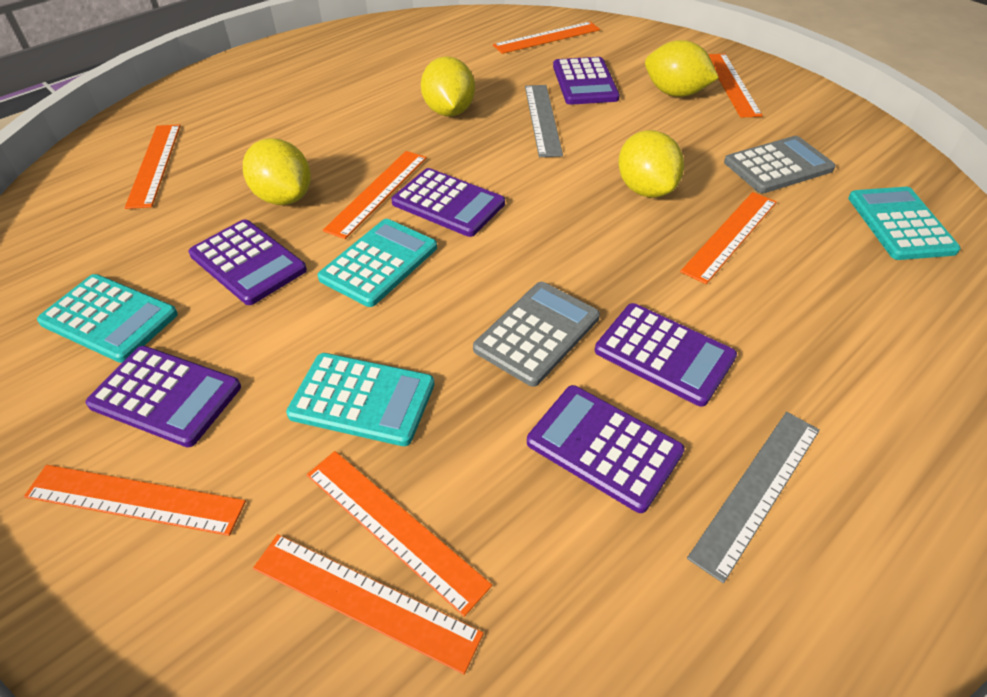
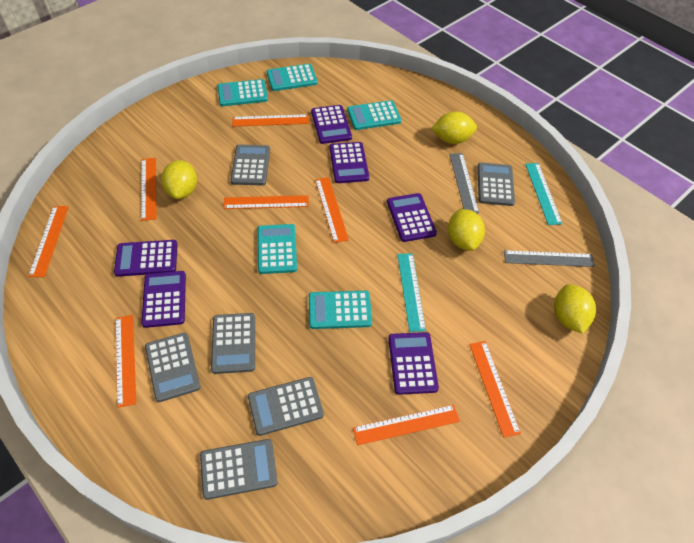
grey calculator: [473,282,600,387] [724,136,836,193] = 2 -> [145,333,200,402] [200,439,278,500] [211,313,255,374] [230,144,270,186] [248,377,324,436] [477,162,515,206] = 6
turquoise calculator: [37,274,178,363] [286,353,434,446] [318,219,437,307] [848,187,961,260] = 4 -> [217,79,268,106] [258,224,297,274] [267,64,317,91] [309,291,372,329] [347,100,401,130] = 5
turquoise ruler: none = 0 -> [397,253,426,332] [525,163,562,225] = 2

